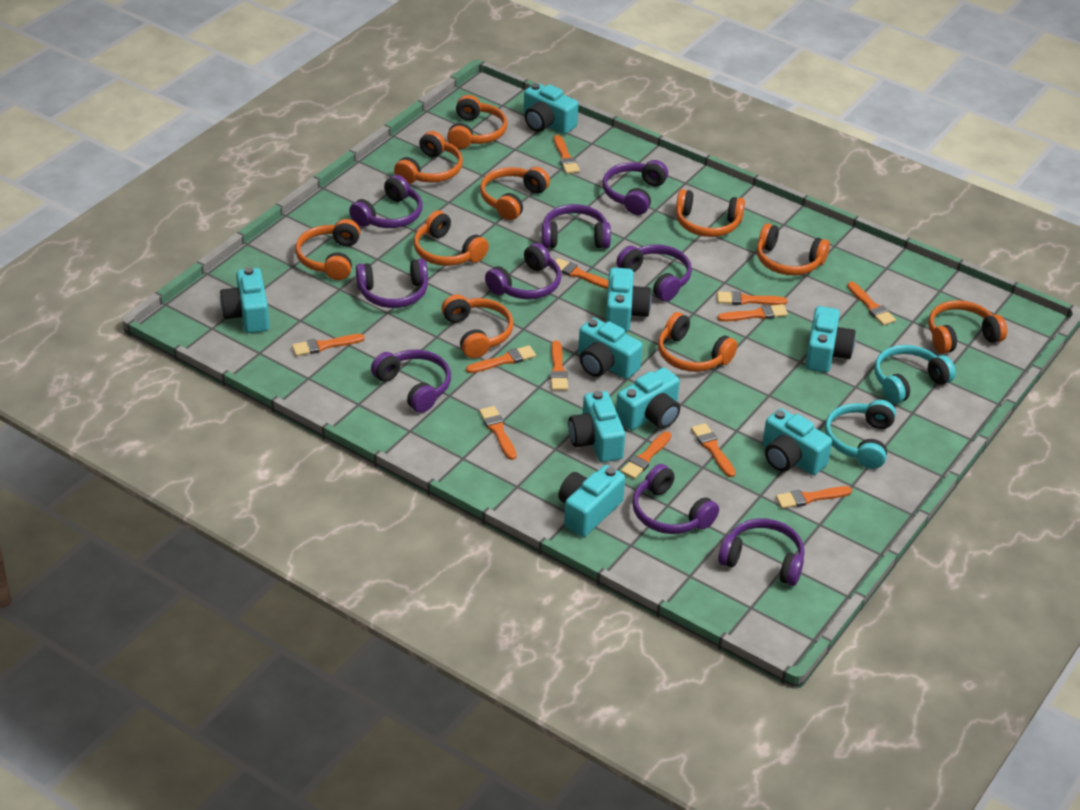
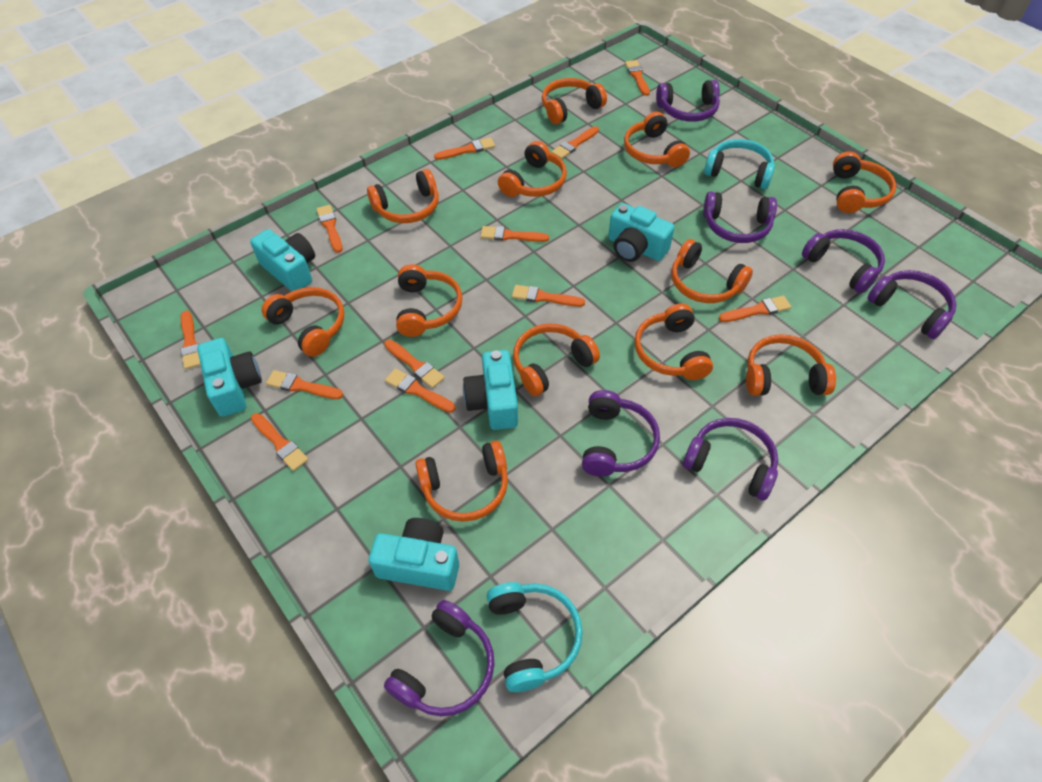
orange headphones: [295,219,360,280] [394,131,463,184] [414,211,489,266] [441,295,513,358] [447,95,507,149] [480,167,550,220] [658,312,738,372] [676,189,745,237] [757,223,830,276] [928,300,1007,354] = 10 -> [262,287,344,357] [367,169,439,223] [396,264,463,337] [415,441,508,522] [498,141,567,197] [513,324,600,396] [542,78,607,124] [624,111,690,167] [634,303,713,380] [671,239,753,303] [746,334,836,396] [833,152,896,213] = 12
purple headphones: [349,175,423,228] [356,259,428,308] [371,350,451,413] [485,243,561,299] [542,204,611,249] [603,160,668,215] [616,245,692,301] [632,464,719,534] [718,518,805,586] = 9 -> [384,600,495,717] [582,390,660,477] [656,80,720,122] [683,418,778,501] [703,192,777,243] [802,229,885,294] [867,270,957,339] = 7
turquoise camera: [220,267,269,333] [524,83,578,134] [558,465,625,537] [568,391,625,462] [578,318,643,379] [606,268,652,332] [616,367,680,430] [763,408,832,475] [805,306,856,373] = 9 -> [197,338,262,417] [250,229,315,291] [368,518,459,591] [463,350,518,430] [608,203,674,262] = 5

